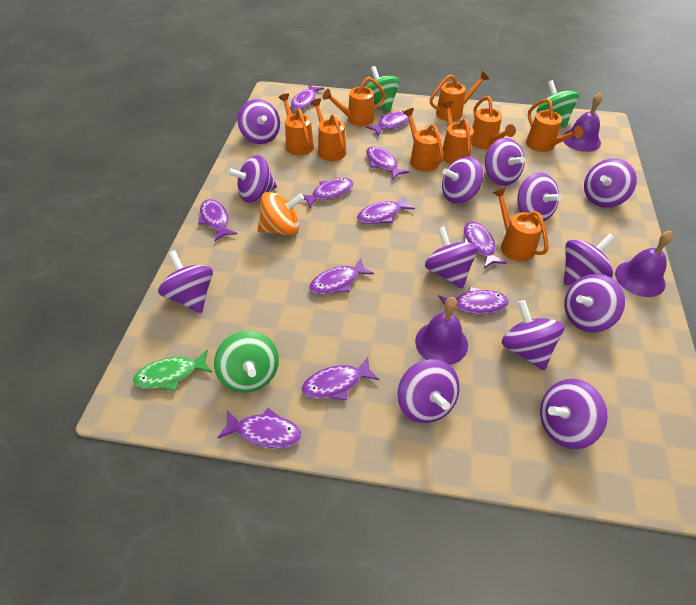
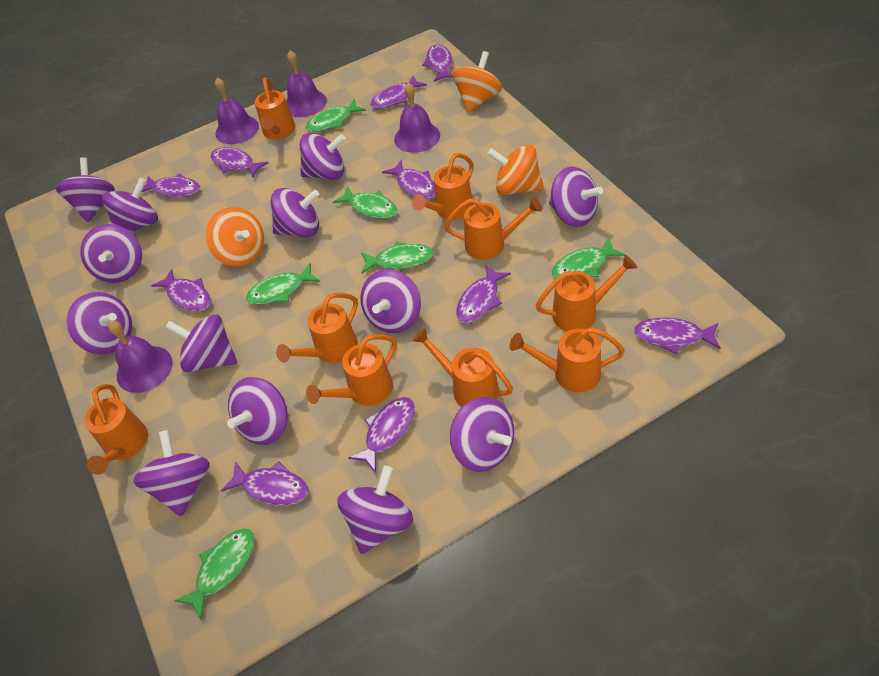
green fish: [133,349,213,391] = 1 -> [174,528,255,620] [246,263,320,305] [306,99,366,132] [333,186,398,219] [361,241,434,273] [551,237,625,278] = 6
green spinning top: [214,331,279,393] [366,66,400,112] [536,80,579,128] = 3 -> none = 0
orange spinning top: [258,192,304,235] = 1 -> [206,207,264,267] [453,51,502,112] [487,144,544,195] = 3
purple bell: [415,297,468,365] [563,93,603,152] [615,231,673,297] = 3 -> [108,321,173,393] [215,78,259,144] [286,51,327,117] [394,82,440,153] = 4
purple fish: [198,199,237,241] [217,408,301,449] [291,84,324,110] [302,357,379,400] [303,178,353,209] [309,258,374,295] [357,196,415,224] [366,111,409,136] [366,146,409,180] [438,287,509,314] [464,222,506,268] = 11 -> [142,173,200,198] [151,269,211,312] [211,147,268,178] [221,461,309,506] [348,397,415,473] [370,76,427,109] [382,160,435,199] [422,44,453,82] [456,264,511,323] [634,318,720,354] = 10

